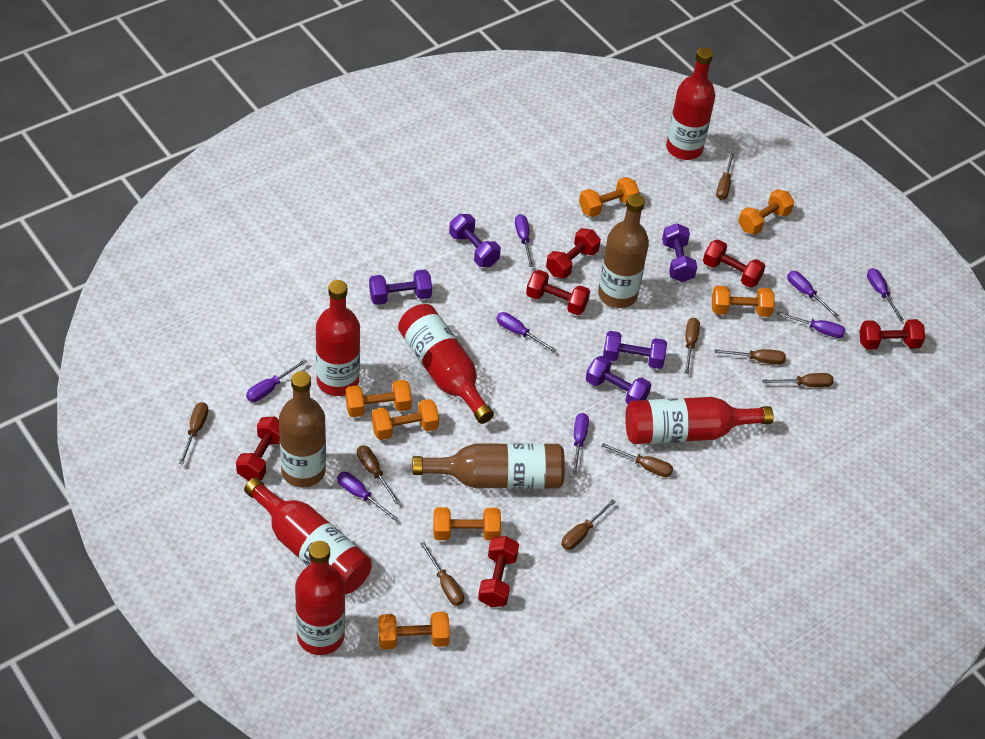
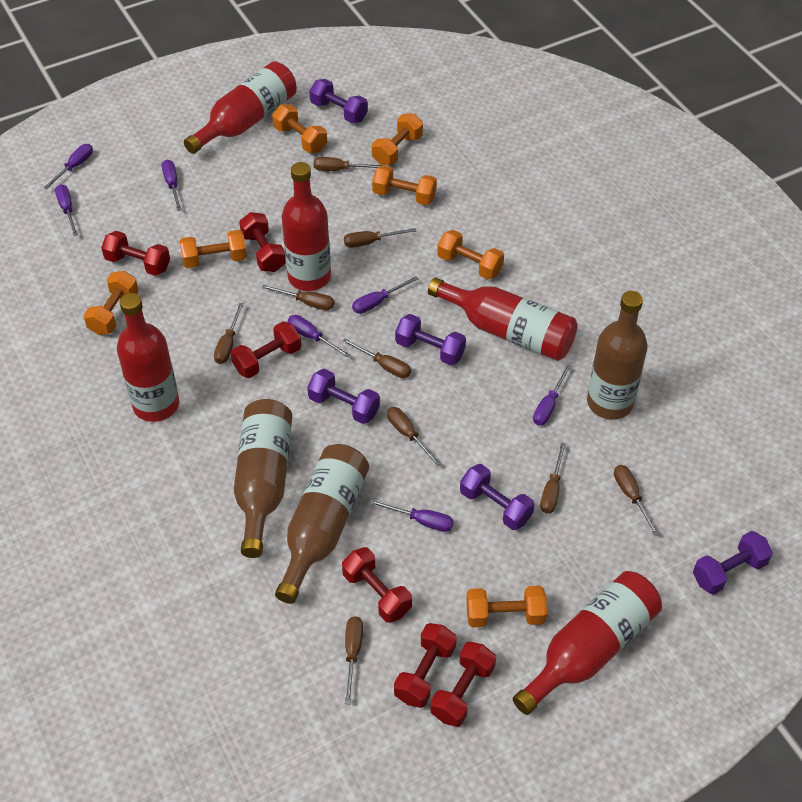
purple screwdriver: [246,359,307,402] [337,472,398,521] [496,312,557,353] [515,214,533,267] [572,413,589,475] [776,311,846,338] [787,271,839,318] [867,268,904,321] = 8 -> [43,144,93,189] [55,184,78,236] [162,160,182,211] [288,315,351,358] [352,276,419,314] [370,499,453,532] [533,365,571,426] = 7
red bottle: [244,477,371,594] [295,541,345,655] [316,280,360,396] [398,304,494,424] [625,397,774,444] [666,47,715,160] = 6 -> [117,293,179,422] [184,61,297,154] [281,162,331,291] [428,277,578,361] [513,571,662,715] = 5

